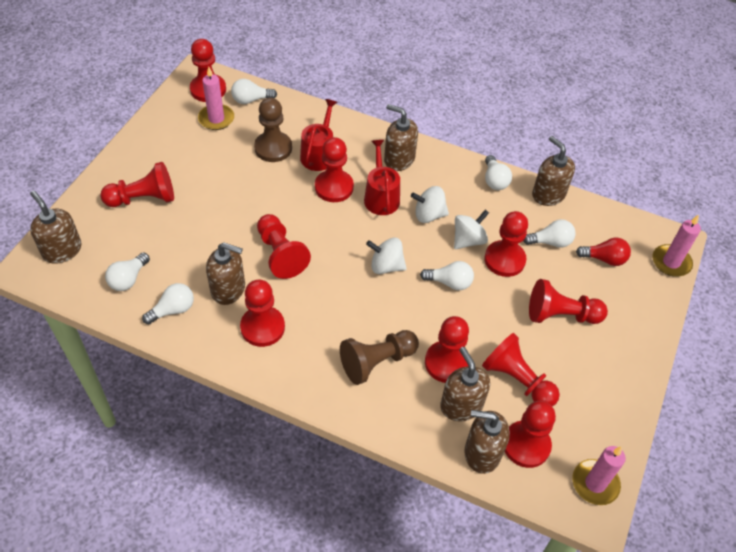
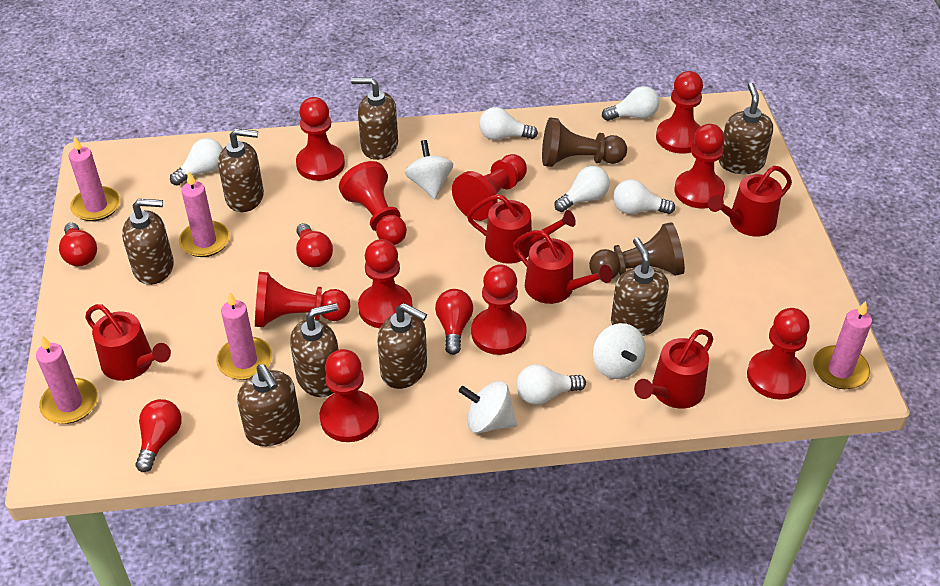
brown soap dispenser: [30,191,82,264] [206,242,245,305] [384,104,418,171] [440,347,490,421] [464,410,510,474] [532,136,575,206] = 6 -> [122,199,174,285] [218,128,264,212] [237,364,300,447] [290,303,338,397] [351,77,398,160] [377,303,427,389] [611,238,669,336] [719,83,773,174] = 8
pink candle: [198,66,234,130] [572,446,626,505] [653,215,701,277] = 3 -> [36,335,98,424] [69,136,120,221] [179,172,230,257] [216,292,272,380] [813,301,872,389] = 5
red light bulb: [576,238,631,266] = 1 -> [59,223,97,266] [135,399,182,472] [296,223,333,268] [435,289,473,355] = 4
red watering can: [300,99,337,171] [364,140,400,215] = 2 -> [85,304,171,381] [467,194,576,264] [513,230,613,304] [634,329,713,409] [708,166,792,237] = 5

